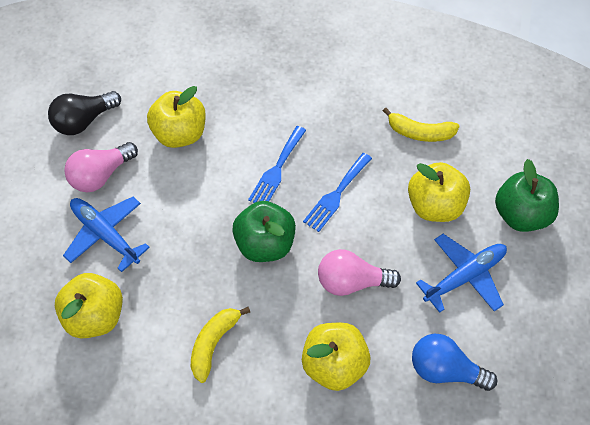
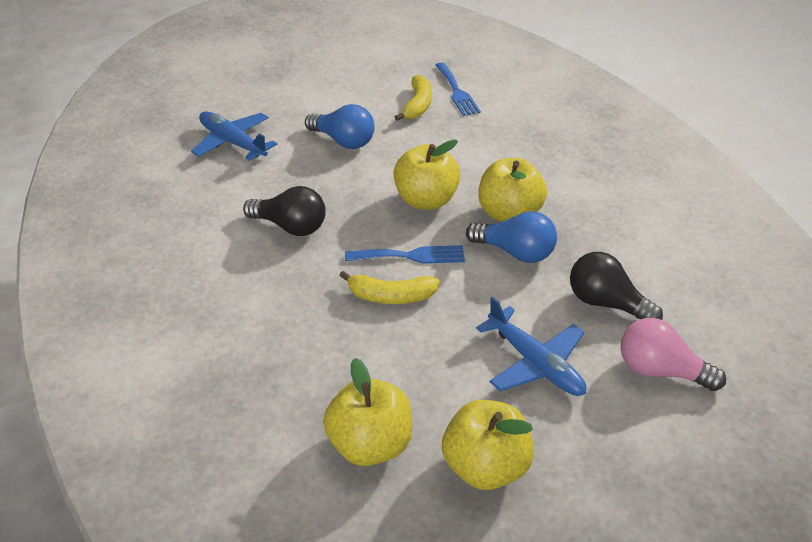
black light bulb: [48,91,121,135] = 1 -> [243,186,326,236] [570,252,663,320] = 2
blue light bulb: [412,333,497,391] = 1 -> [305,104,375,149] [466,211,557,263] = 2
green apple: [232,201,296,262] [495,159,559,232] = 2 -> none = 0
pink light bulb: [64,142,138,192] [318,249,401,296] = 2 -> [621,318,726,391] = 1

